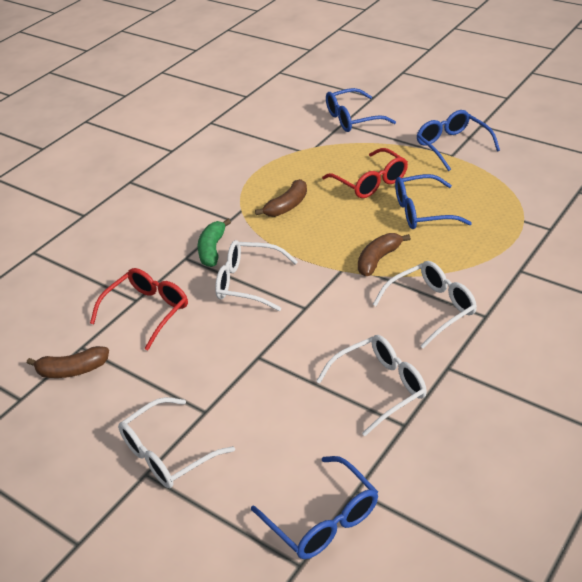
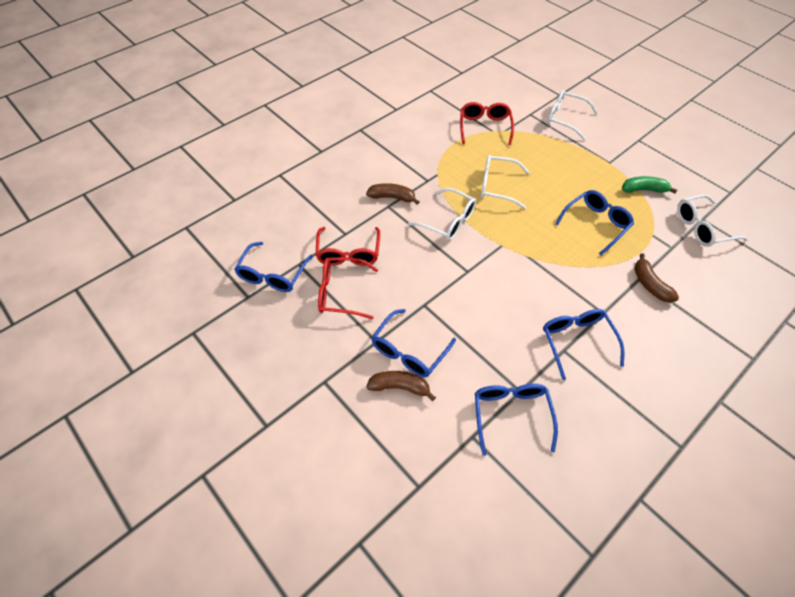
blue glasses: [251,456,378,559] [326,88,396,132] [395,174,472,229] [416,110,500,171] = 4 -> [234,242,313,292] [372,309,456,377] [475,384,558,456] [543,309,624,380] [555,190,634,255] = 5
red glasses: [90,268,188,350] [322,148,408,198] = 2 -> [316,227,380,266] [318,257,378,319] [460,102,514,145] = 3

